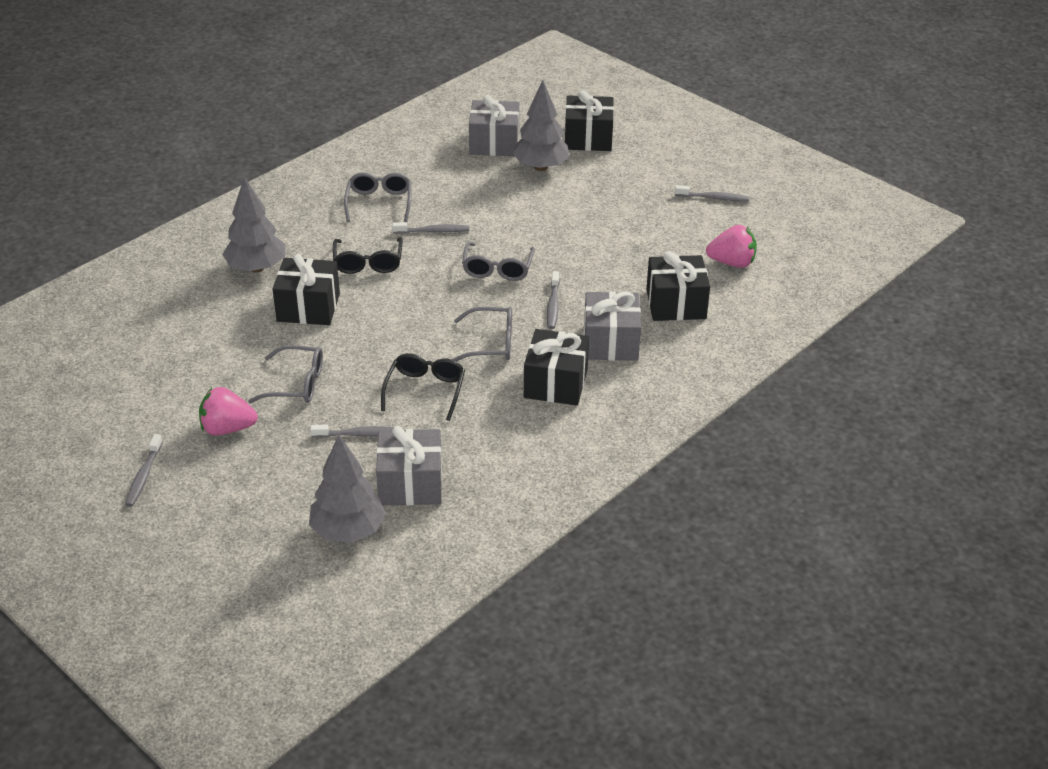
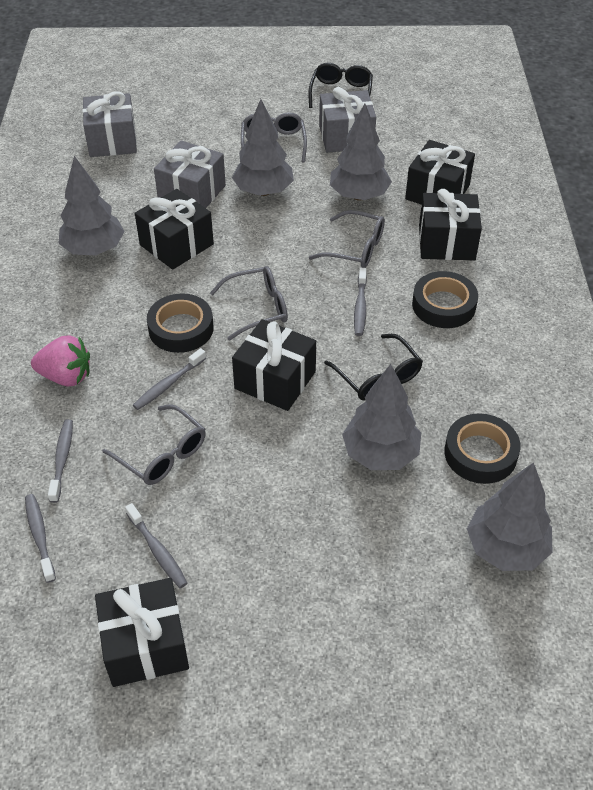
black gift: [272,254,340,325] [524,329,589,406] [565,90,614,151] [646,251,710,321] = 4 -> [95,578,189,687] [135,189,214,270] [232,319,316,411] [405,140,475,205] [419,189,482,260] = 5
black tape: none = 0 -> [147,293,213,353] [412,271,478,328] [444,413,521,484] = 3
grey tree: [222,176,285,273] [309,435,386,543] [513,80,570,171] = 3 -> [58,156,125,255] [232,99,294,196] [330,103,392,201] [342,364,421,470] [467,462,553,571] = 5
pink strawberry: [199,387,258,436] [706,225,757,268] = 2 -> [31,336,90,386] = 1

